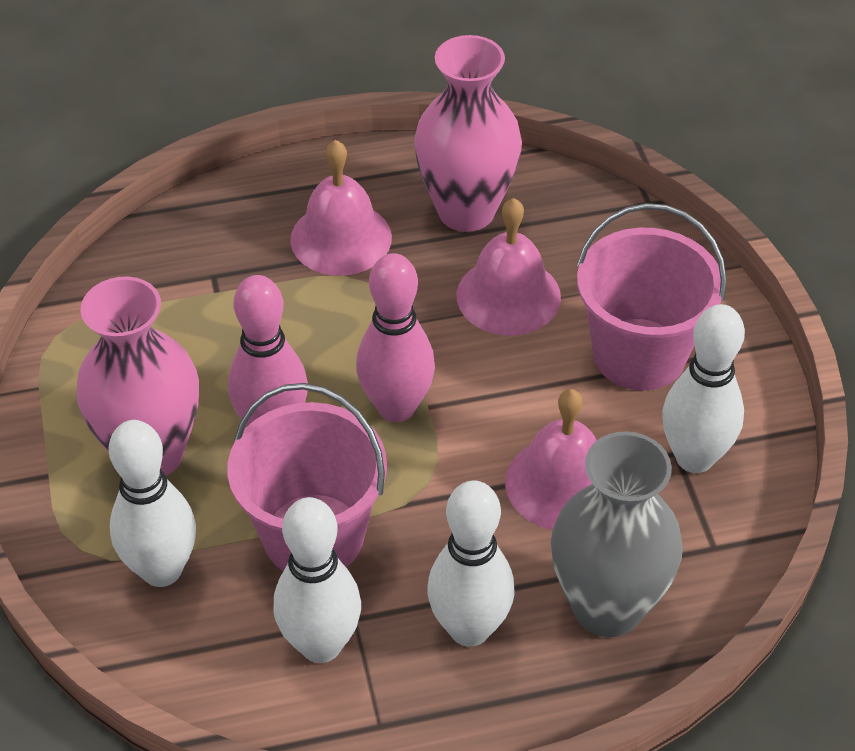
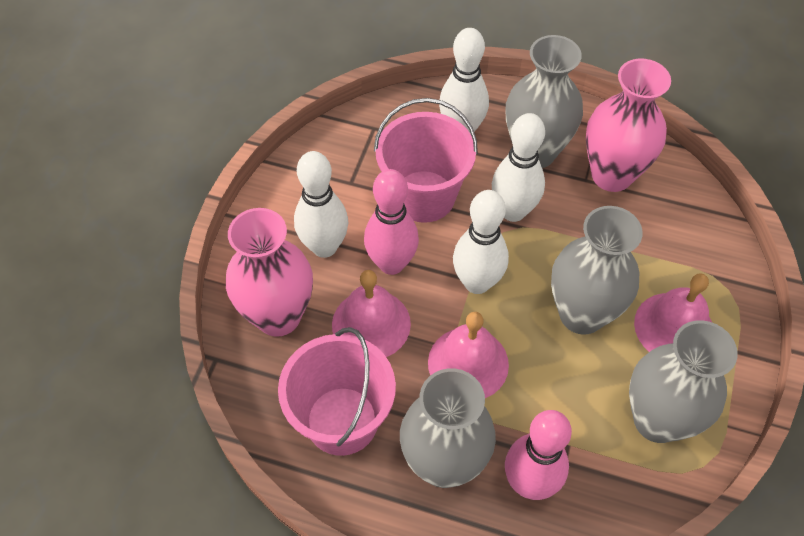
grey vase: [551,431,683,637] = 1 -> [400,368,496,488] [506,35,583,168] [551,206,643,335] [629,320,738,443] = 4

